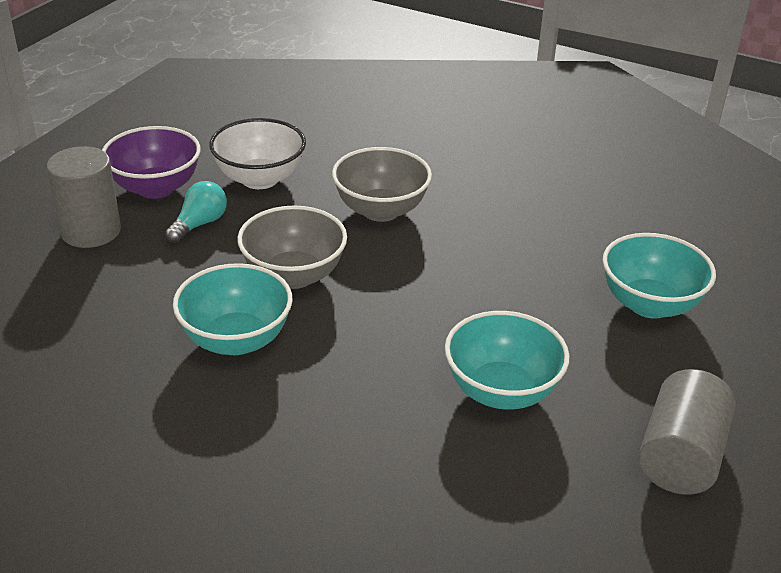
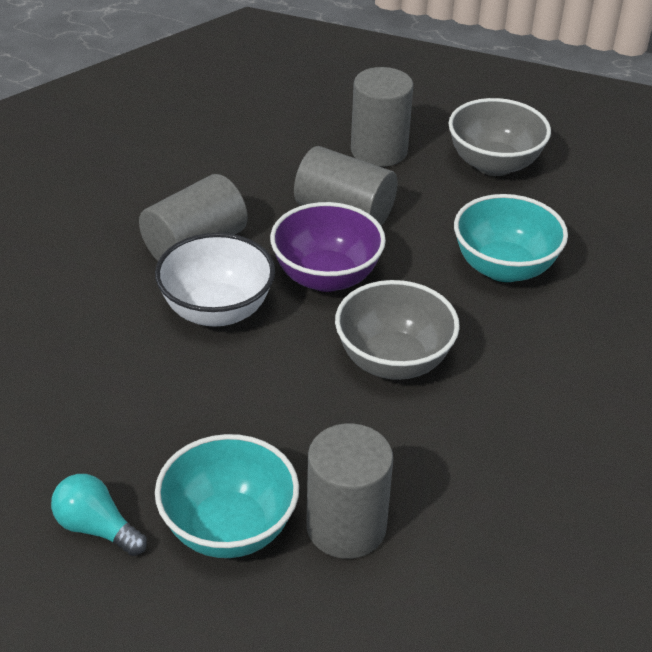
grey cylinder: [46,146,121,248] [639,369,735,495] = 2 -> [139,174,248,261] [294,146,398,226] [306,423,393,559] [351,67,413,167] = 4
turquoise bowl: [173,263,293,355] [445,311,570,410] [602,233,716,319] = 3 -> [155,434,299,558] [454,194,568,282] = 2

